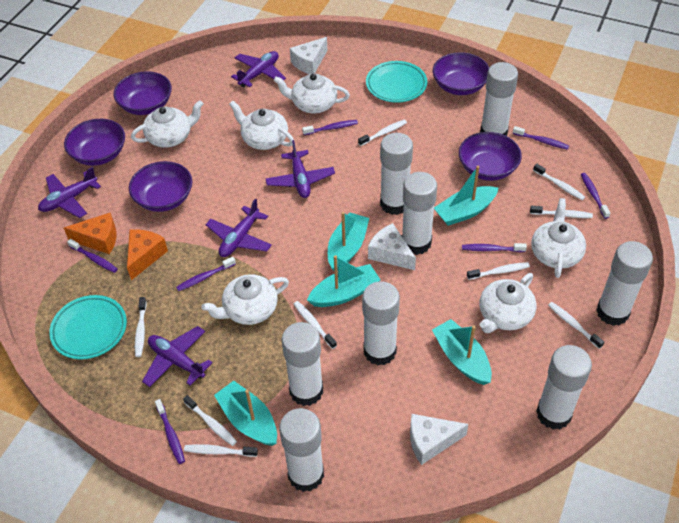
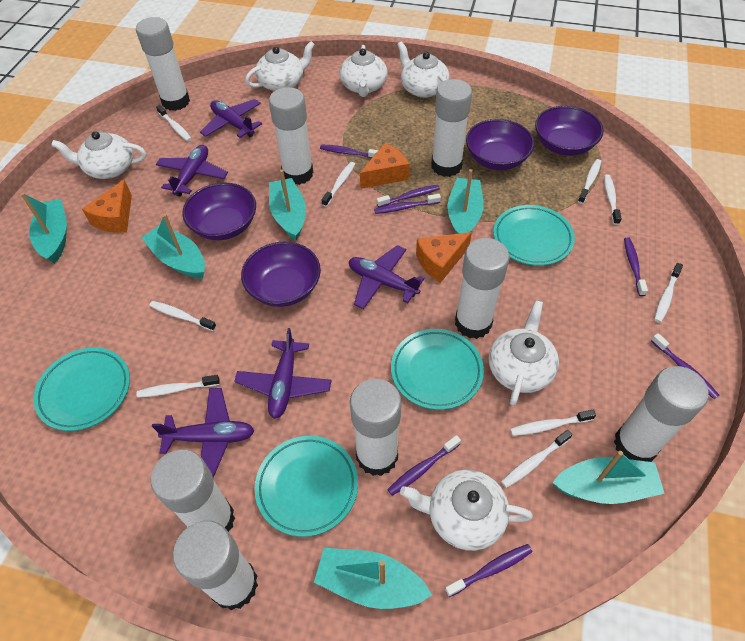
orange cheese: [64,213,117,254] [127,229,168,280] = 2 -> [82,180,132,233] [360,143,409,189] [416,232,472,283] = 3
purple bowl: [64,119,125,166] [113,71,172,115] [129,161,192,212] [433,52,489,95] [459,132,522,181] = 5 -> [182,183,256,240] [241,242,321,307] [466,119,535,170] [535,106,604,156] = 4
turquoise boat: [214,381,277,446] [307,255,380,307] [328,212,369,270] [432,319,492,385] [434,166,498,226] = 5 -> [20,193,67,264] [142,214,205,279] [269,170,306,240] [314,548,432,609] [448,169,484,234] [552,451,665,504] = 6
turquoise plate: [49,295,127,360] [366,61,427,103] = 2 -> [33,347,130,431] [255,436,358,537] [391,329,484,410] [493,205,575,266] = 4
white cheese: [290,37,328,74] [368,223,416,270] [410,414,468,465] = 3 -> none = 0

